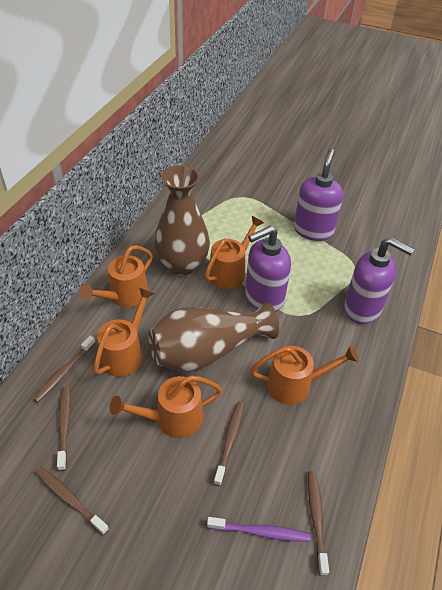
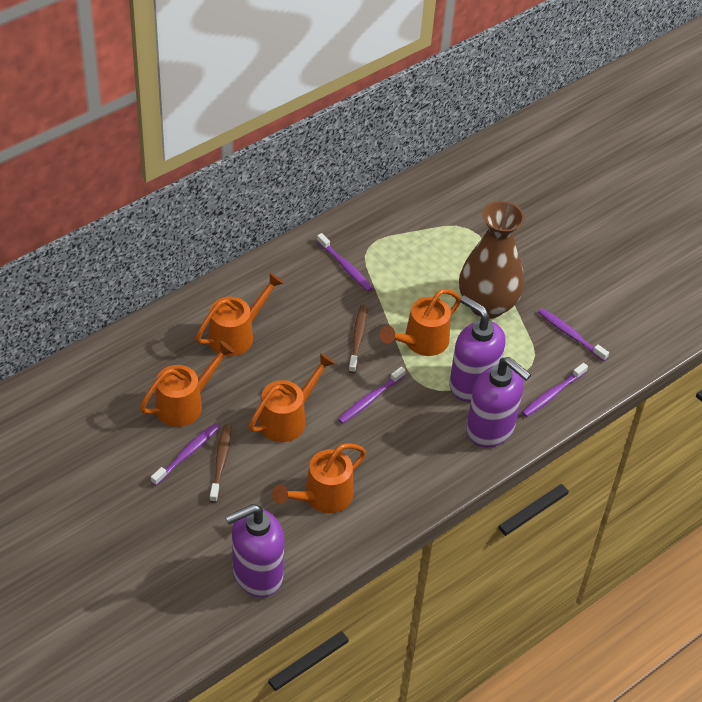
brown toothbrush: [33,336,95,403] [35,466,109,535] [57,387,70,471] [214,402,244,486] [308,471,329,576] = 5 -> [210,424,231,503] [349,304,367,373] = 2
brown vase: [149,302,279,372] [154,165,210,275] = 2 -> [459,201,525,319] = 1
purple toothbrush: [207,517,311,542] = 1 -> [151,423,219,486] [317,233,373,292] [338,367,406,424] [522,363,588,417] [538,308,609,361] = 5

